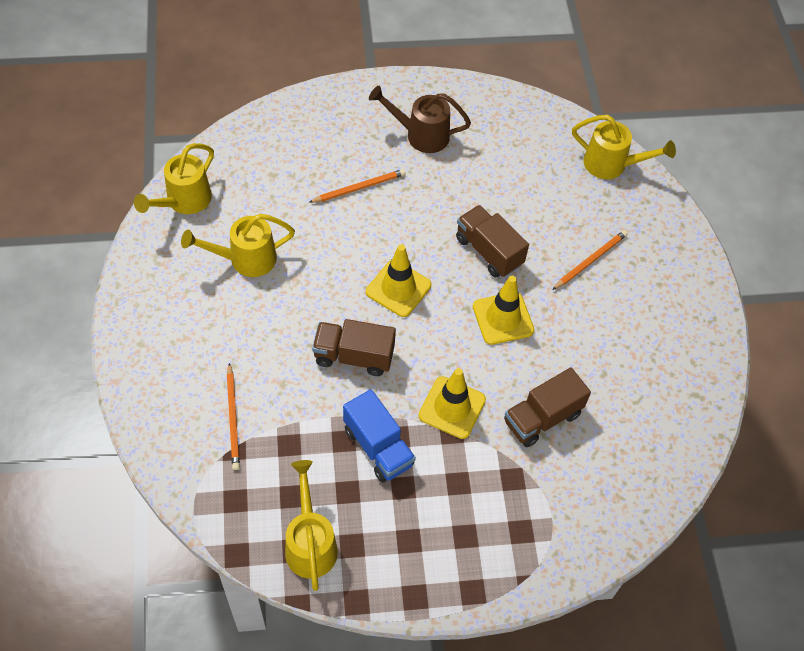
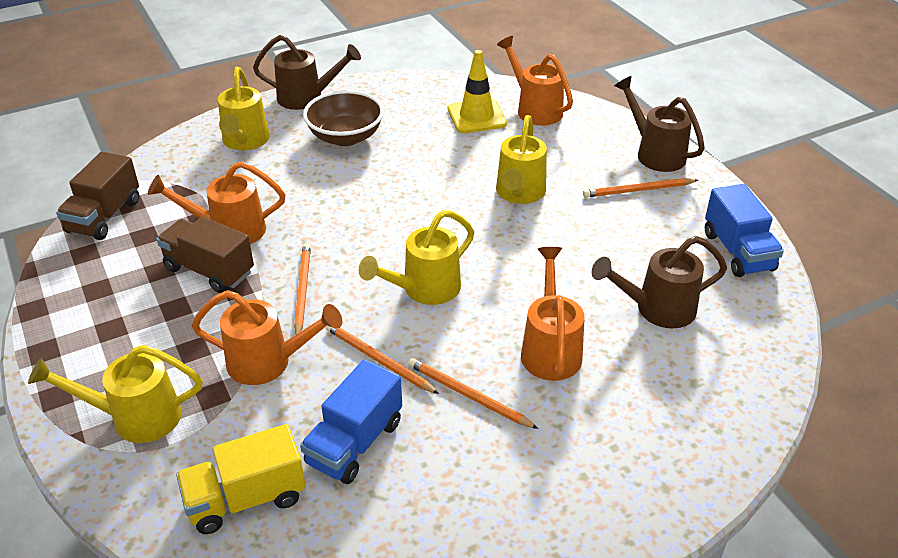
blue truck: [343,389,416,483] = 1 -> [300,359,402,484] [705,184,784,277] = 2
brown bowl: none = 0 -> [303,90,384,146] = 1
brown truck: [312,319,396,376] [456,205,529,278] [504,368,591,447] = 3 -> [56,152,139,240] [157,217,254,293] = 2
brown watering can: [369,86,471,153] = 1 -> [253,35,361,110] [592,236,727,328] [614,76,705,172] = 3
orange pencil: [227,363,240,470] [308,169,406,203] [552,230,628,290] = 3 -> [294,243,311,334] [326,326,439,394] [408,358,538,429] [583,178,698,198] = 4
orange watering can: none = 0 -> [148,161,285,244] [192,290,342,385] [497,36,573,126] [521,247,585,381] = 4
yellow traffic cone: [366,244,431,317] [419,368,486,439] [473,276,534,345] = 3 -> [448,50,507,133] = 1
yellow truck: none = 0 -> [176,424,306,534] = 1

